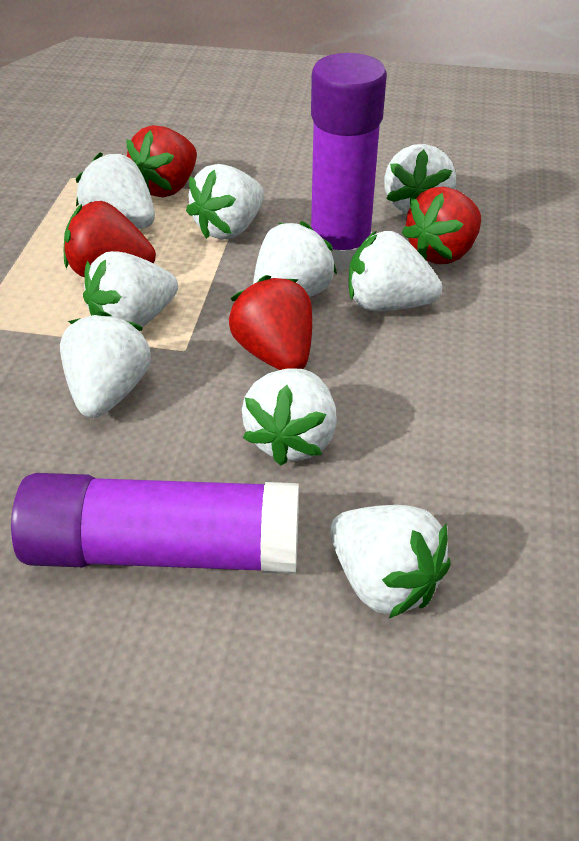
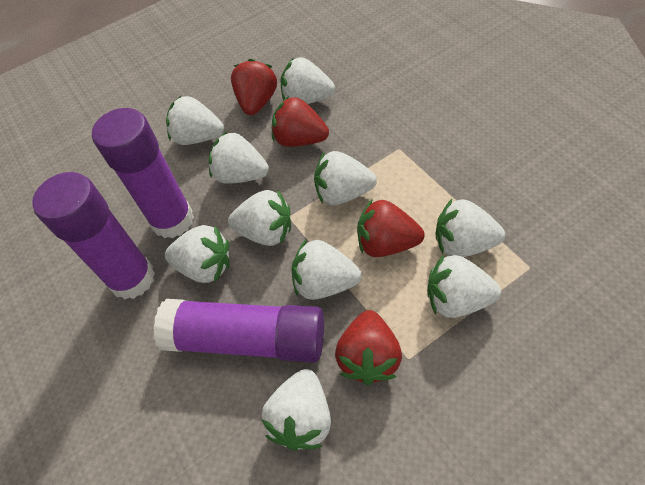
purple glue stick: [11,473,299,574] [311,53,387,271] = 2 -> [32,172,155,300] [92,108,194,238] [153,299,324,363] = 3
white strawberry: [60,311,151,418] [76,152,155,229] [83,251,178,327] [186,164,264,240] [242,368,337,466] [253,221,337,297] [330,505,451,618] [349,231,442,311] [384,144,456,214] = 9 -> [165,225,229,283] [166,96,224,145] [209,131,269,184] [228,190,291,246] [261,369,331,451] [281,57,335,104] [291,239,362,300] [314,151,377,205] [427,255,501,318] [436,199,505,257] = 10

